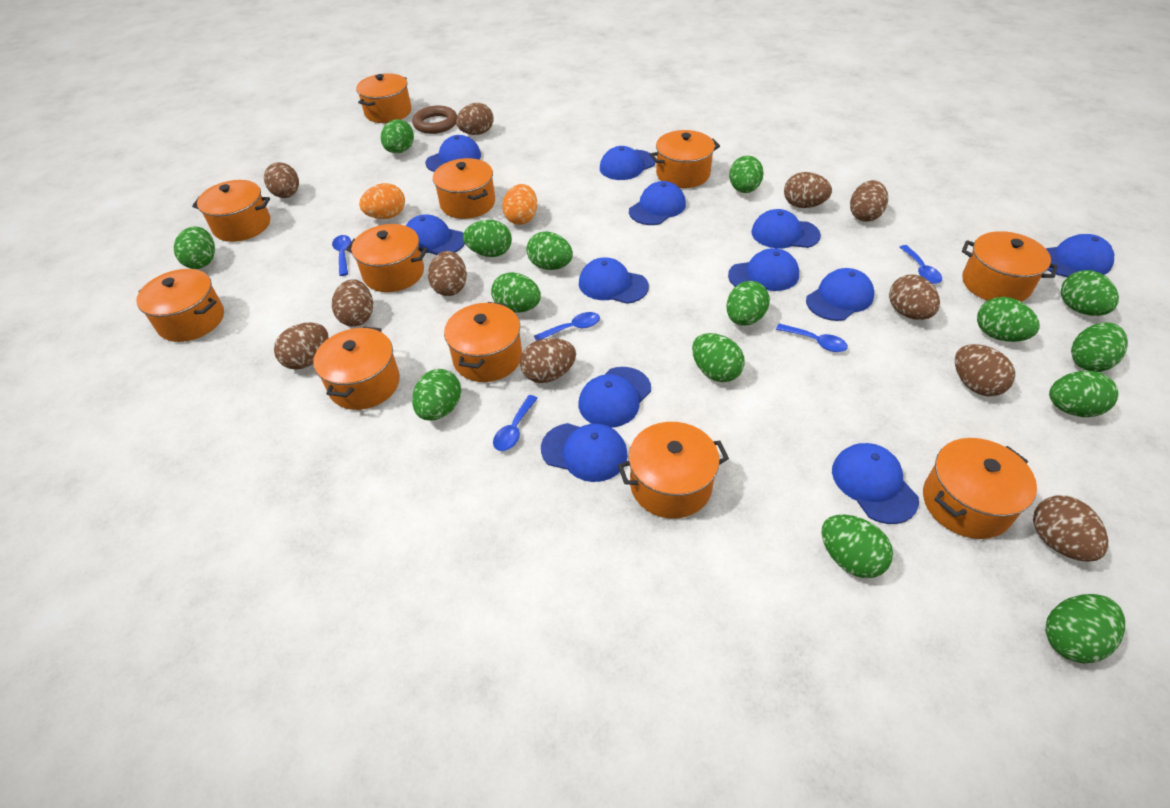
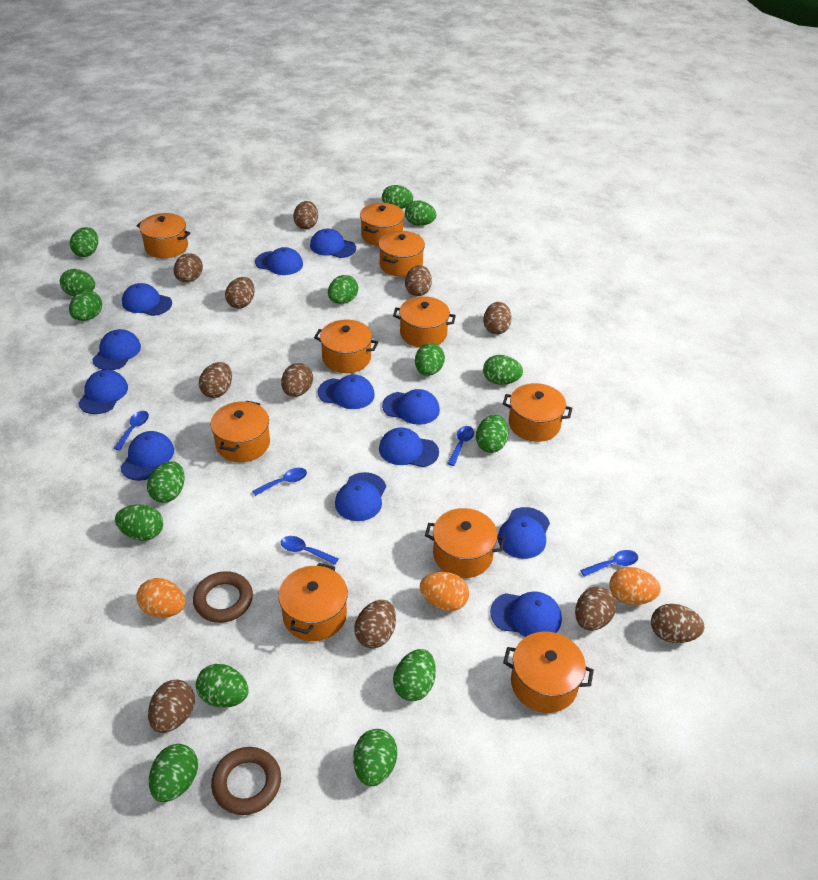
brown ring: [412,106,457,134] = 1 -> [193,571,253,623] [211,747,281,815] = 2
orange egg: [359,183,405,219] [502,184,537,225] = 2 -> [136,578,185,618] [420,572,469,611] [609,567,661,605] = 3
orange pot: [136,269,224,342] [192,180,270,242] [313,327,400,410] [346,224,428,292] [356,73,412,123] [433,158,495,219] [444,302,522,382] [618,422,729,519] [650,130,720,188] [923,438,1037,539] [962,231,1058,302] = 11 -> [137,213,190,258] [210,401,270,462] [278,563,348,641] [314,320,378,373] [360,203,404,246] [379,231,425,277] [393,296,456,348] [425,508,505,578] [503,383,572,442] [503,632,594,713] = 10

